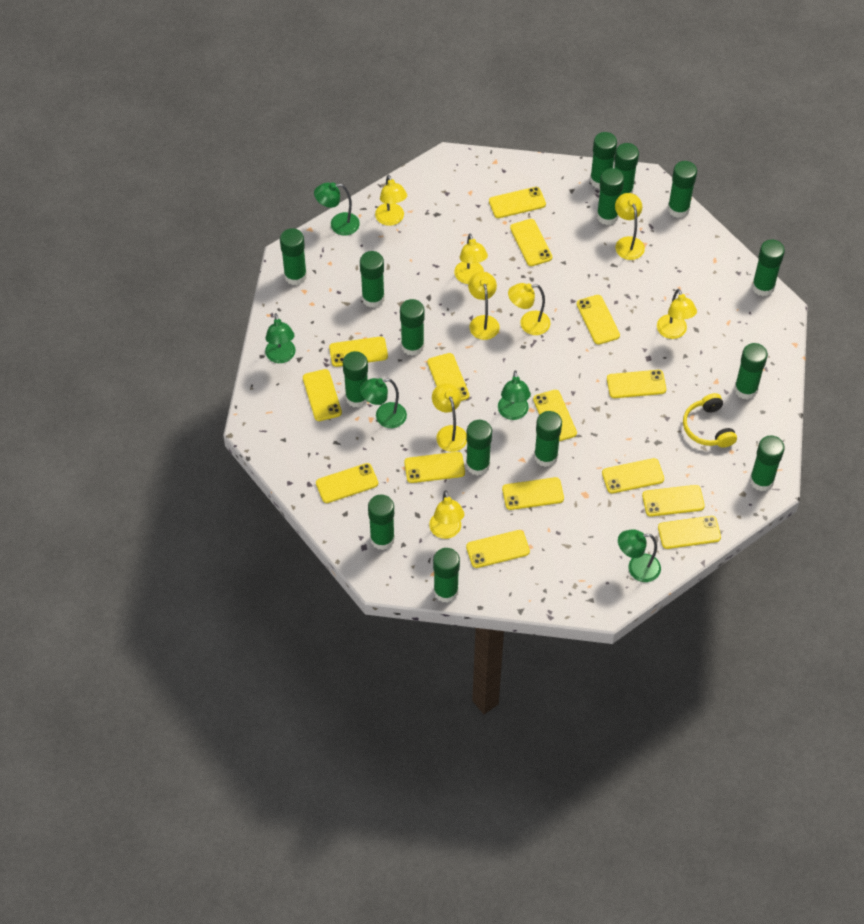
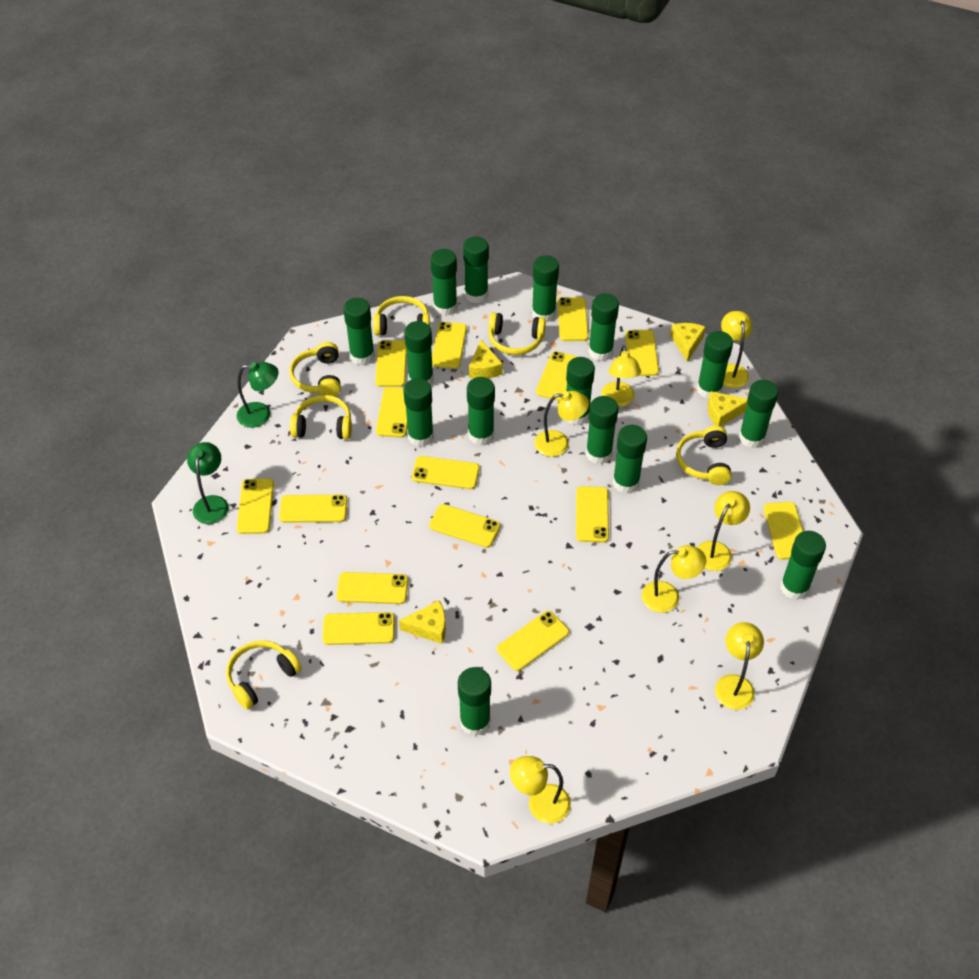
green lamp: [265,313,295,363] [314,182,360,236] [360,378,407,428] [498,370,531,420] [618,529,661,582] = 5 -> [187,442,229,524] [237,362,278,428] = 2
yellow cheese: none = 0 -> [399,600,446,644] [469,340,503,378] [670,323,706,362] [708,391,748,426] = 4
yellow headphones: [683,393,737,448] = 1 -> [226,640,302,710] [289,342,341,396] [290,395,352,439] [373,296,430,336] [489,312,546,355] [676,426,732,485] = 6
yellow lamp: [375,175,407,226] [429,490,465,539] [432,383,467,452] [454,234,488,284] [468,272,500,340] [508,283,550,335] [615,193,645,260] [657,289,697,339] = 8 -> [510,756,571,824] [534,391,589,457] [601,345,641,407] [642,545,706,613] [697,491,750,571] [715,622,764,710] [721,311,752,388] = 7

